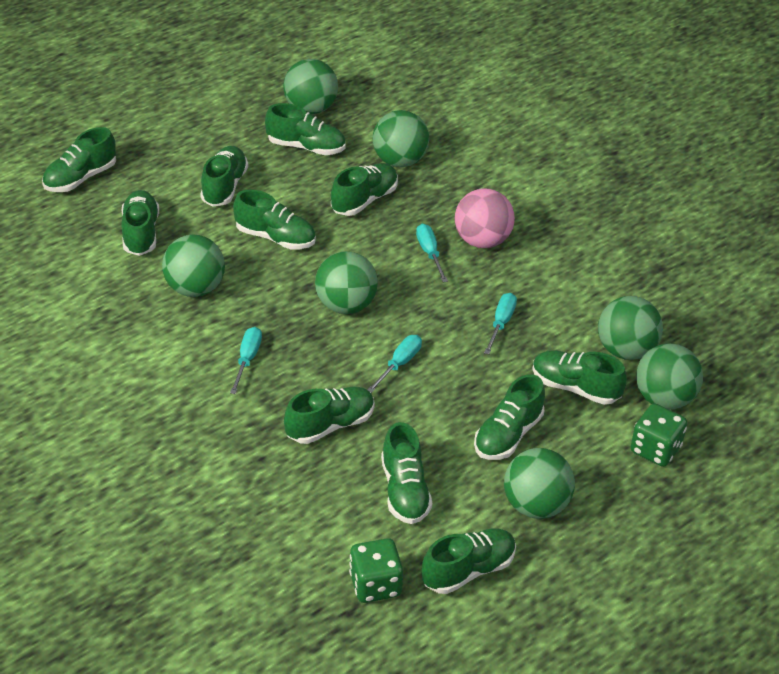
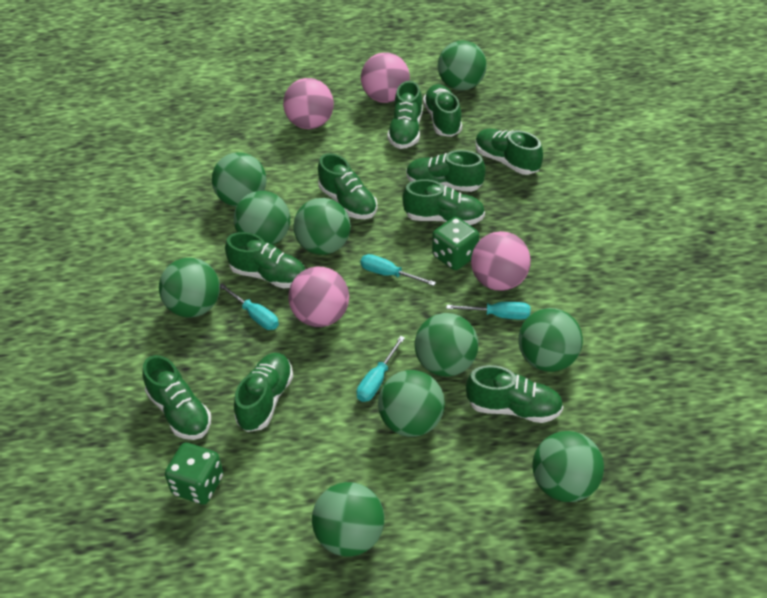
green ball: [162,234,225,297] [283,59,338,114] [315,251,378,314] [373,110,429,167] [504,448,575,519] [598,296,663,360] [636,343,703,409] = 7 -> [159,258,220,318] [212,152,267,207] [234,191,290,245] [293,198,351,255] [312,482,384,557] [378,370,445,437] [415,313,478,377] [438,40,487,91] [519,308,583,372] [532,431,604,502] = 10
green shoe: [42,127,116,192] [121,190,159,256] [200,146,248,207] [233,190,316,250] [265,103,345,155] [284,387,375,444] [331,163,398,216] [381,422,432,524] [422,528,516,594] [474,374,545,460] [532,350,627,405] = 11 -> [142,355,211,440] [225,232,306,289] [234,353,293,432] [318,153,377,219] [387,81,423,149] [402,179,485,225] [406,150,485,192] [423,84,462,137] [466,365,563,423] [476,129,543,175] = 10
pink ball: [455,189,515,248] = 1 -> [283,78,334,129] [288,266,349,327] [361,52,410,103] [471,231,531,291] = 4

